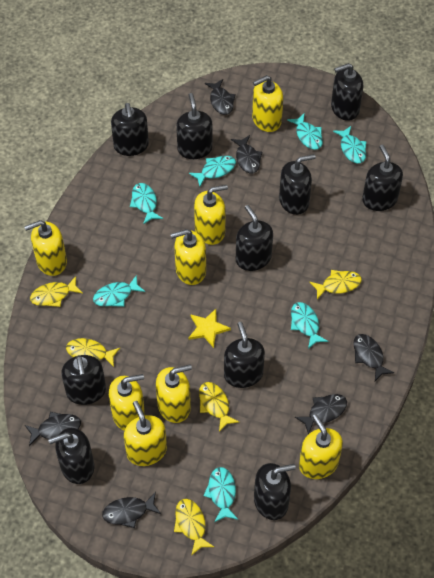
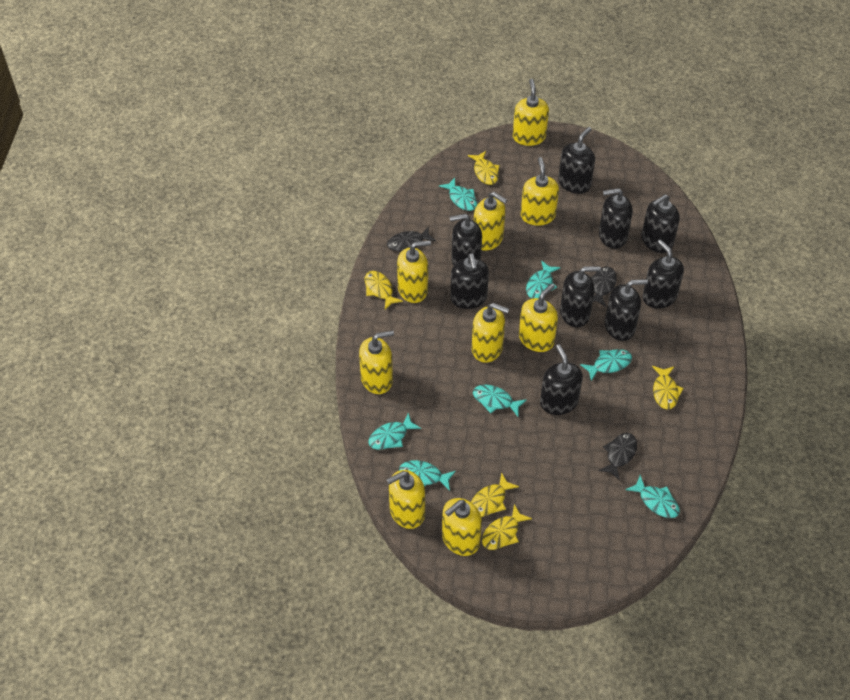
black fish: [25,412,81,446] [102,492,161,528] [205,79,236,115] [231,135,263,173] [295,394,347,434] [354,334,394,381] = 6 -> [387,226,436,251] [590,267,617,307] [598,433,637,481] = 3
black soap dispenser: [48,428,94,484] [61,355,106,405] [111,103,149,156] [176,93,213,159] [224,322,265,388] [236,205,273,271] [254,463,296,520] [279,154,316,215] [331,63,363,121] [362,145,403,211] = 10 -> [450,214,482,266] [450,253,489,309] [540,344,583,415] [558,127,595,194] [560,266,601,327] [599,188,633,249] [605,279,648,341] [641,194,680,253] [642,240,684,309] = 9
yellow soap dispenser: [24,220,67,276] [109,374,145,431] [124,401,167,466] [156,364,192,423] [171,229,206,285] [194,185,228,245] [252,75,283,132] [299,414,343,479] = 8 -> [359,330,394,394] [387,470,425,529] [397,240,431,303] [442,498,482,556] [472,303,509,363] [474,192,507,251] [513,79,549,146] [519,284,558,352] [521,157,559,226] = 9
yellow star: [189,309,231,348] = 1 -> none = 0

